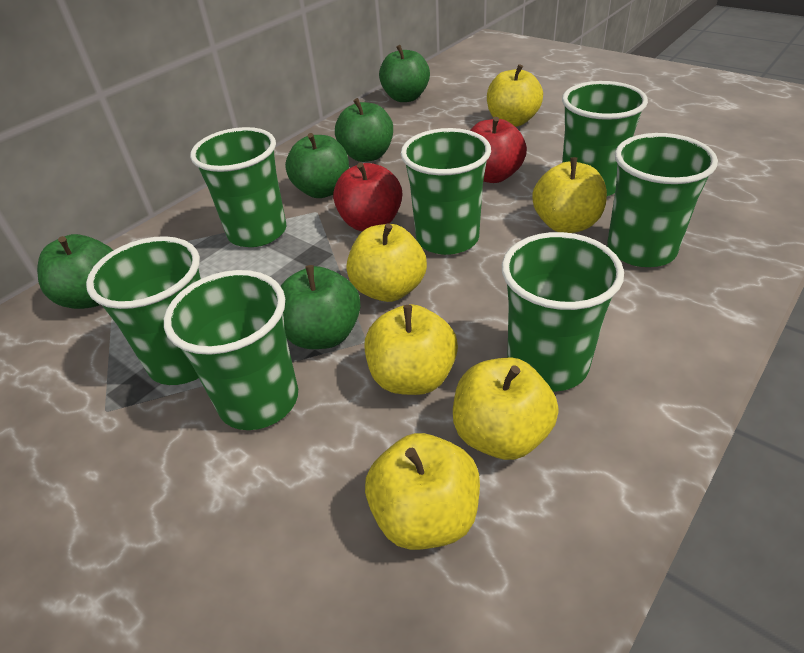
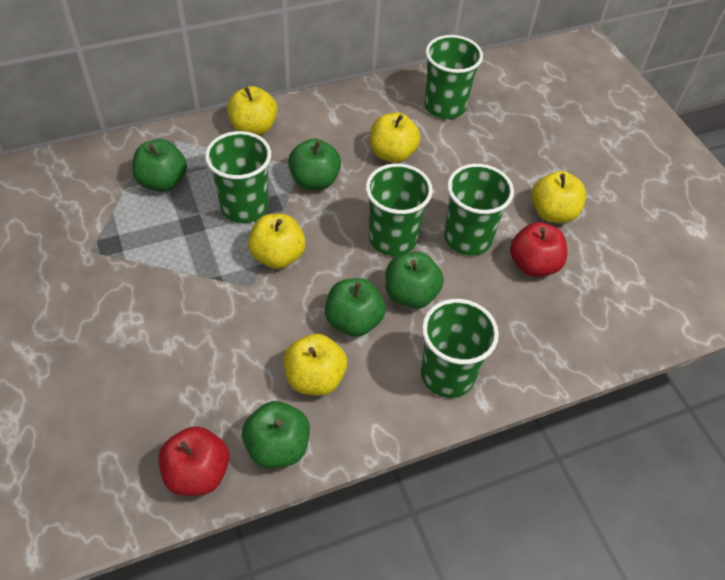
green cup: [86,236,201,385] [164,270,298,430] [190,127,287,247] [401,128,491,255] [502,232,624,392] [562,81,648,196] [607,133,718,267] = 7 -> [205,131,271,223] [366,163,433,256] [421,299,499,398] [425,35,483,119] [444,164,514,256] = 5
yellow apple: [347,223,427,302] [365,304,458,395] [365,433,480,550] [453,357,559,460] [487,64,543,127] [532,157,607,233] = 6 -> [227,86,278,136] [248,214,306,269] [284,334,347,396] [370,113,421,163] [532,171,586,223] = 5

